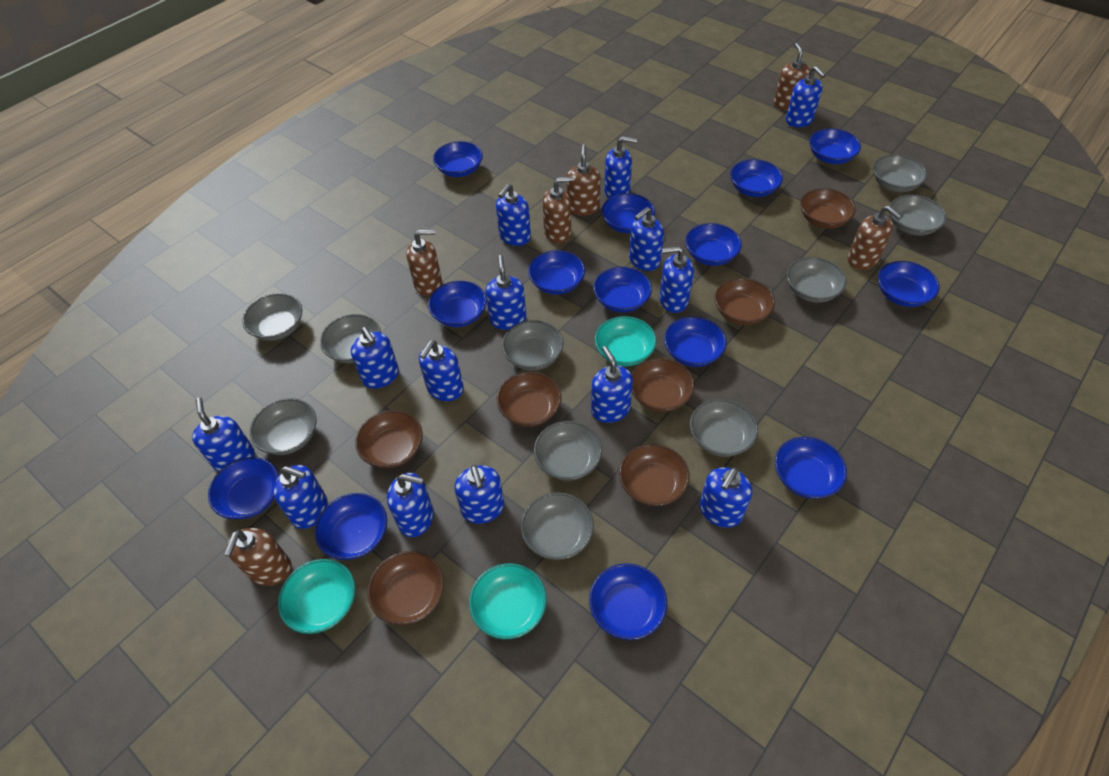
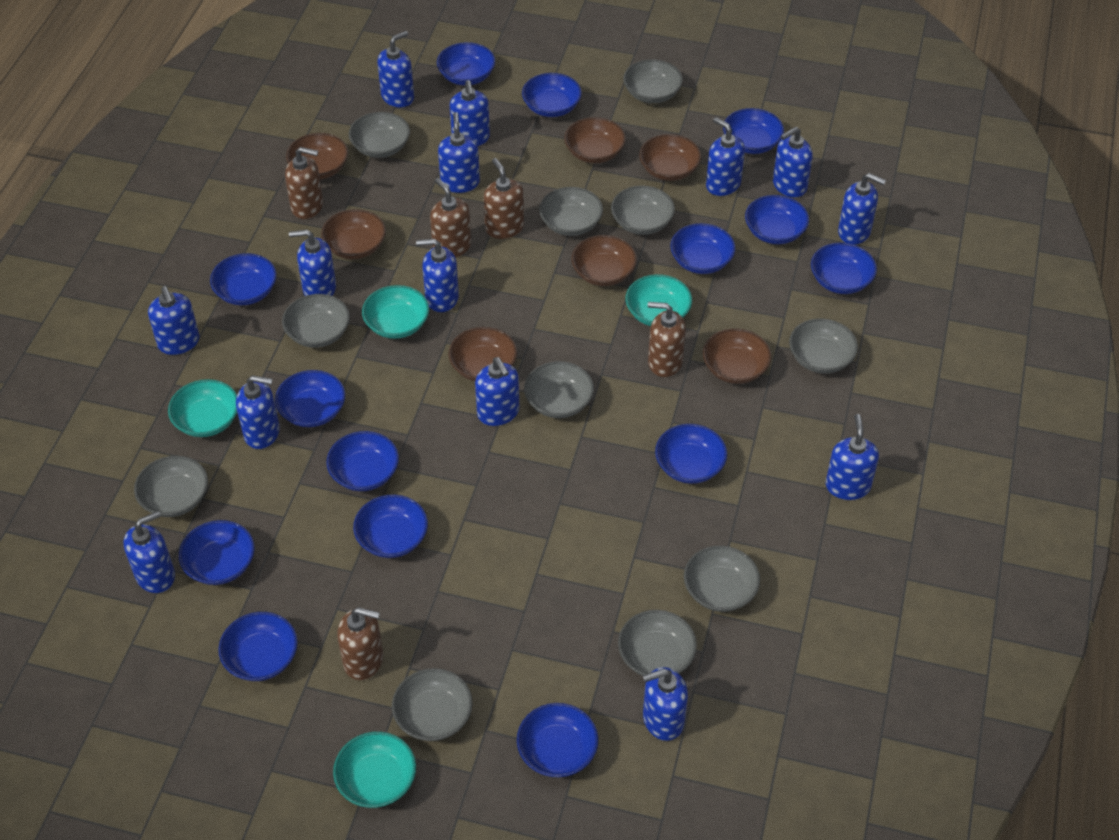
brown soap dispenser: [224,528,292,586] [406,229,442,296] [543,177,574,243] [567,144,601,216] [774,43,811,111] [848,206,902,270] = 6 -> [285,147,323,219] [337,607,383,680] [430,178,471,258] [484,158,524,239] [648,302,686,377] = 5
grey bowl: [242,293,302,341] [250,398,317,455] [320,314,381,363] [502,320,563,370] [521,492,594,560] [534,421,602,481] [690,399,758,457] [787,257,847,303] [873,154,927,192] [890,195,947,236] = 10 -> [134,456,208,517] [282,294,350,348] [349,112,410,158] [392,668,473,741] [524,361,594,418] [539,187,603,236] [611,186,675,235] [618,610,697,676] [623,59,683,103] [684,546,760,612] [789,319,858,373] = 11
turquoise bowl: [278,559,355,634] [469,563,547,639] [595,316,656,366] = 3 -> [168,379,237,437] [333,731,416,808] [362,285,429,339] [625,274,692,326] = 4

